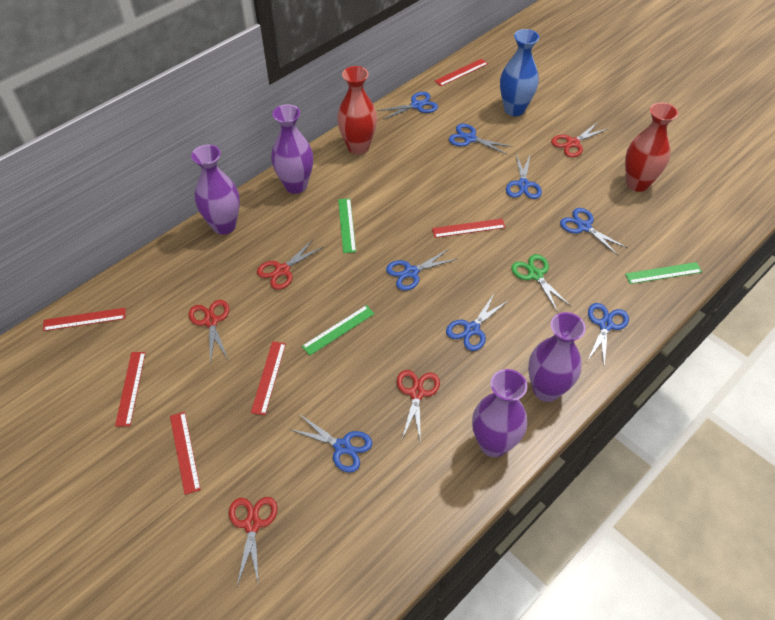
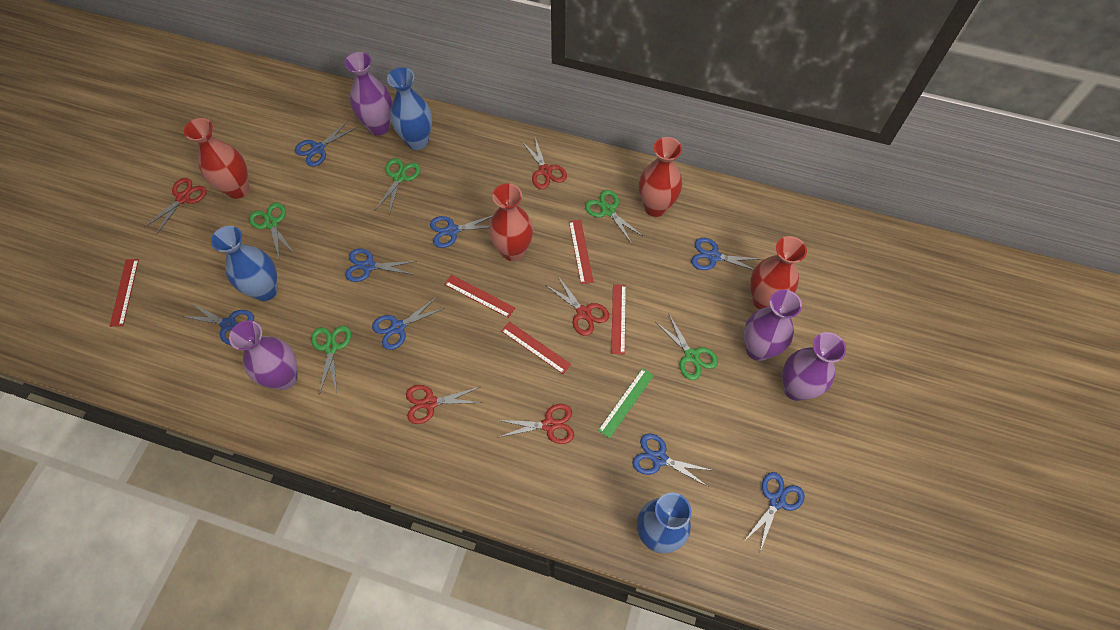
blue vase: [500,29,539,116] = 1 -> [211,226,278,301] [387,67,432,150] [637,493,691,553] = 3
green ruler: [302,305,375,355] [338,198,356,253] [625,262,702,284] = 3 -> [598,368,654,438] = 1
green scissors: [511,254,571,311] = 1 -> [249,202,294,261] [311,326,351,395] [375,158,420,215] [585,190,644,244] [657,313,718,380] = 5
red ruler: [43,308,126,331] [115,352,146,426] [170,412,201,495] [251,341,286,415] [432,219,506,238] [435,59,488,86] = 6 -> [110,259,139,327] [444,275,515,318] [501,321,571,374] [569,220,594,284] [611,284,626,355] = 5
red vase: [337,66,377,154] [625,102,678,192] = 2 -> [184,118,249,199] [489,183,533,261] [639,137,682,217] [750,236,807,309] = 4

